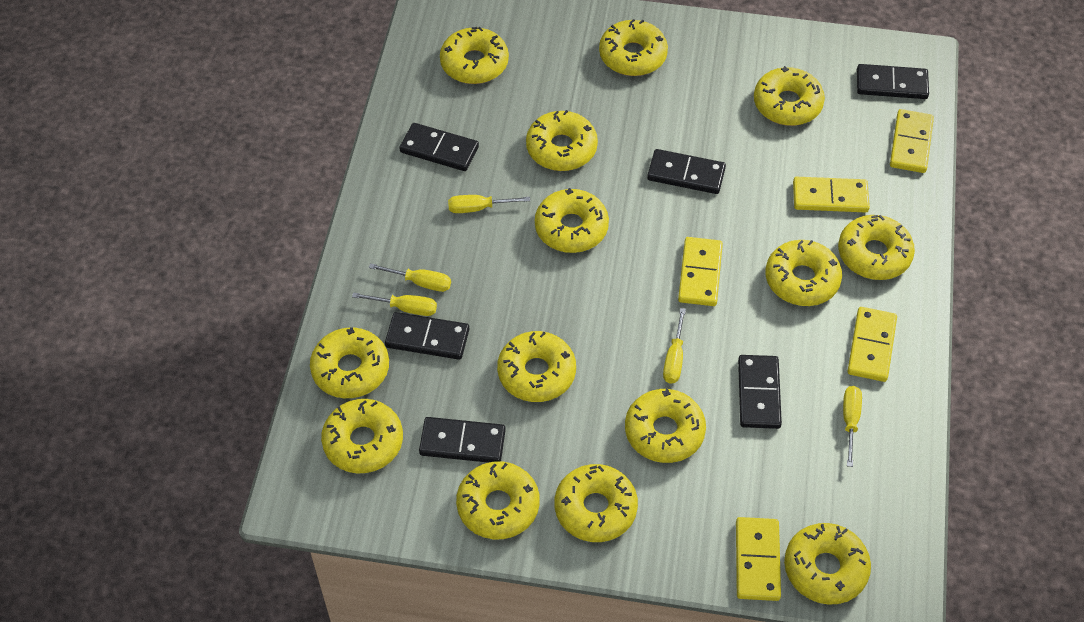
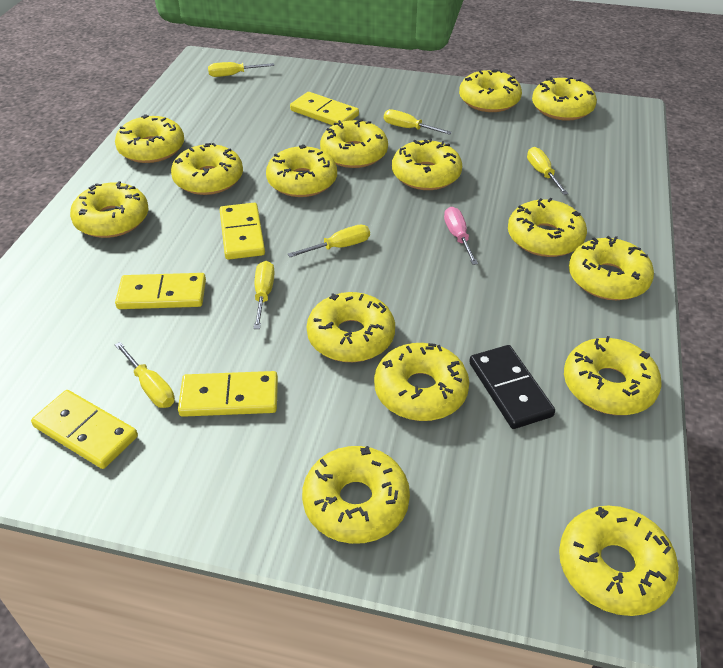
black domino: [385,312,469,360] [399,123,479,171] [419,417,506,463] [647,149,726,194] [738,355,782,429] [857,64,929,99] = 6 -> [469,345,555,429] = 1
pink screwdriver: none = 0 -> [444,207,478,265] = 1
yellow donut: [310,327,389,398] [321,399,403,473] [440,27,509,84] [456,461,540,539] [497,331,576,402] [526,110,598,171] [535,188,609,253] [555,464,638,542] [599,19,668,76] [625,389,706,463] [754,66,825,126] [765,240,842,306] [784,523,871,605] [838,215,915,280] = 14 -> [70,181,148,238] [115,114,184,163] [171,143,243,195] [266,144,337,197] [302,446,410,544] [307,292,395,362] [320,119,388,168] [374,343,469,421] [392,138,462,190] [459,69,522,112] [508,198,587,257] [532,77,597,121] [559,506,679,616] [564,336,662,415] [569,236,654,300] = 15
yellow screwdriver: [352,292,437,316] [369,263,451,292] [448,195,530,213] [663,308,686,384] [843,386,862,467] = 5 -> [115,342,175,408] [208,62,274,77] [254,261,275,329] [288,225,370,257] [384,109,452,135] [527,147,568,195] = 6

